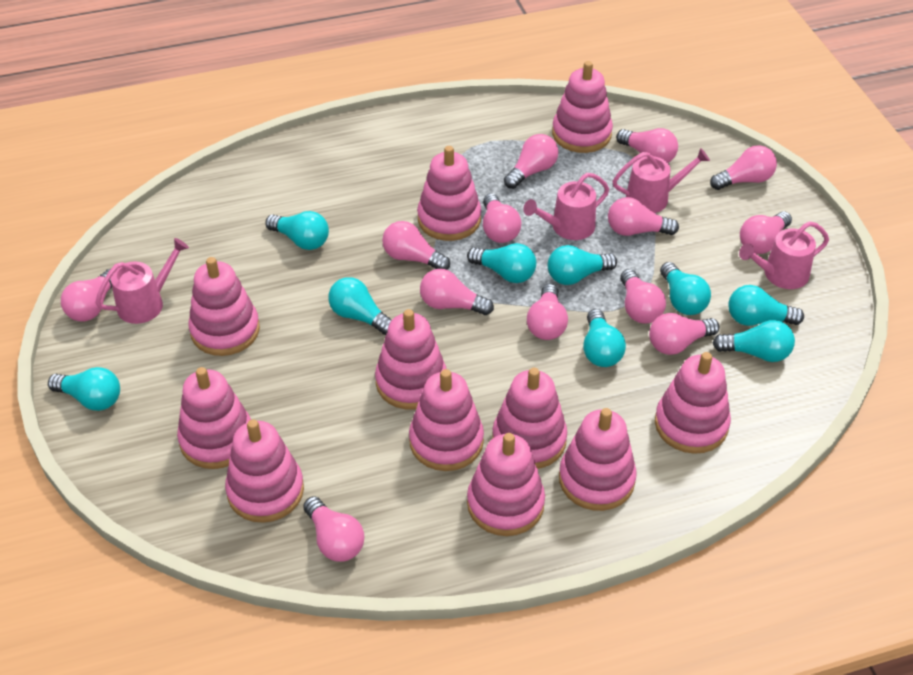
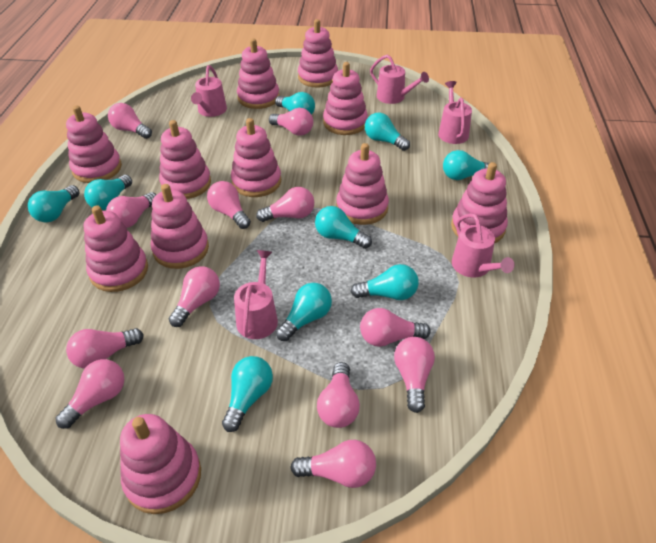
pink light bulb: [61,269,112,322] [303,496,365,562] [382,221,450,270] [420,269,494,315] [483,193,522,243] [504,134,558,189] [527,284,568,340] [608,197,679,236] [616,128,678,163] [620,269,666,324] [649,313,719,355] [710,145,777,190] [740,211,792,254] = 13 -> [55,359,124,429] [66,328,144,369] [106,192,156,228] [108,103,152,139] [169,266,220,327] [207,181,251,229] [256,187,314,222] [269,108,313,136] [290,440,376,488] [317,362,360,428] [360,308,431,347] [394,337,435,413] = 12
pink watering can: [95,238,189,324] [523,173,609,240] [613,148,710,213] [739,221,829,289] = 4 -> [191,65,227,117] [234,250,278,339] [370,55,429,104] [438,81,472,144] [452,213,515,278] = 5

